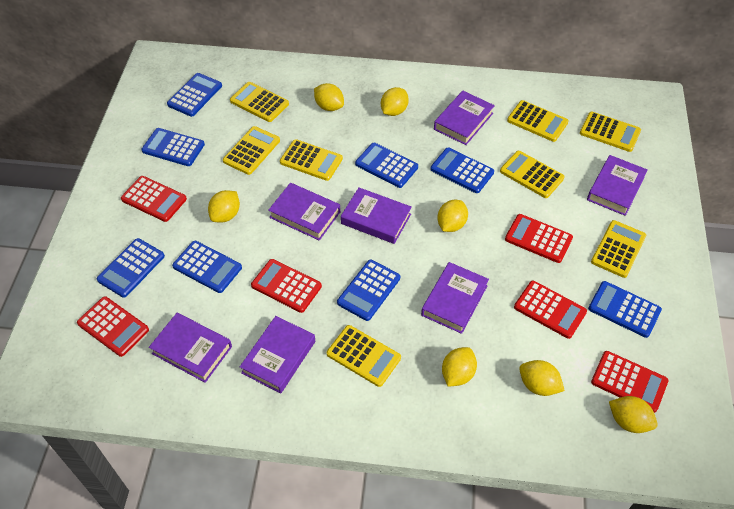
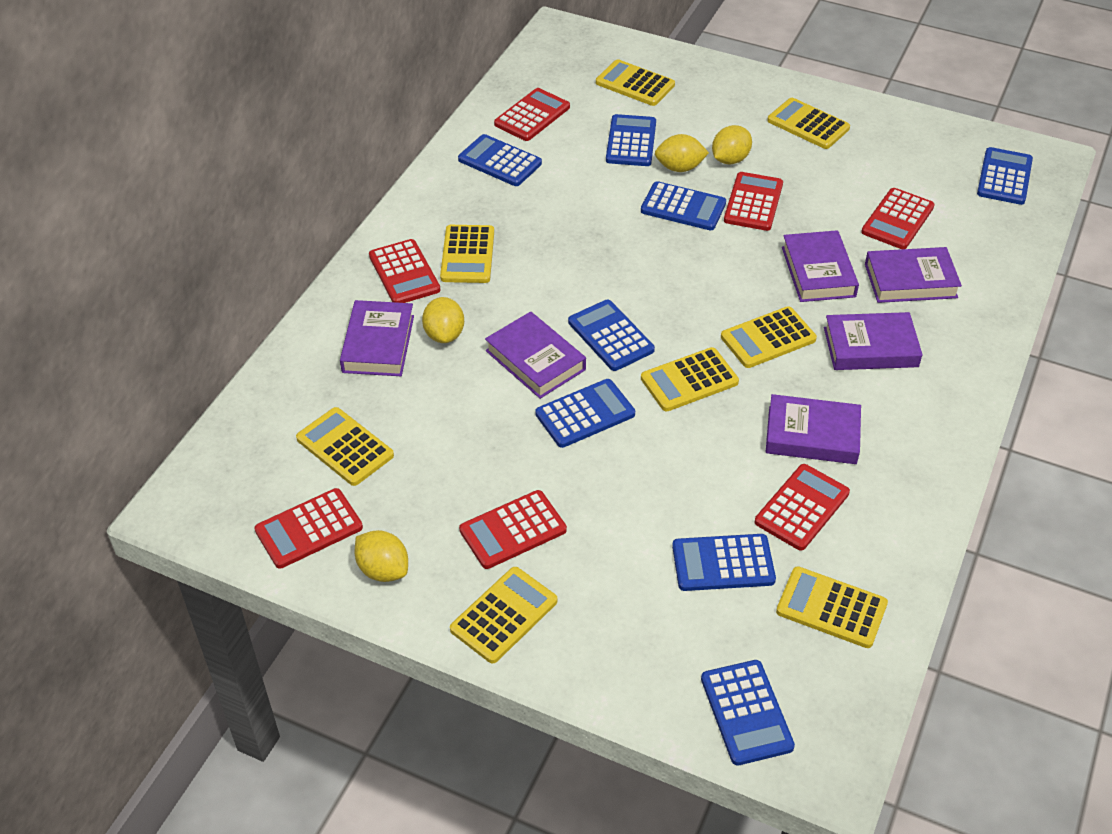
purple book: [149,313,232,383] [240,316,315,394] [268,183,340,241] [341,188,412,244] [421,262,489,334] [434,91,495,145] [587,155,648,216] = 7 -> [340,300,414,376] [485,312,586,399] [766,394,861,464] [782,230,859,302] [824,312,923,370] [865,247,962,303] = 6
red calculator: [77,296,149,357] [121,176,187,222] [251,259,322,313] [505,214,573,263] [514,281,587,339] [591,351,668,413] = 6 -> [255,488,363,569] [369,239,440,303] [459,490,567,569] [494,88,570,141] [724,172,783,231] [755,464,850,551] [861,188,935,249] = 7
yellow lemon: [208,190,240,223] [314,83,344,111] [381,87,409,116] [437,200,468,232] [442,347,477,387] [519,360,565,396] [609,396,658,433] = 7 -> [354,530,408,582] [422,297,464,343] [655,134,709,172] [712,125,752,164] = 4

